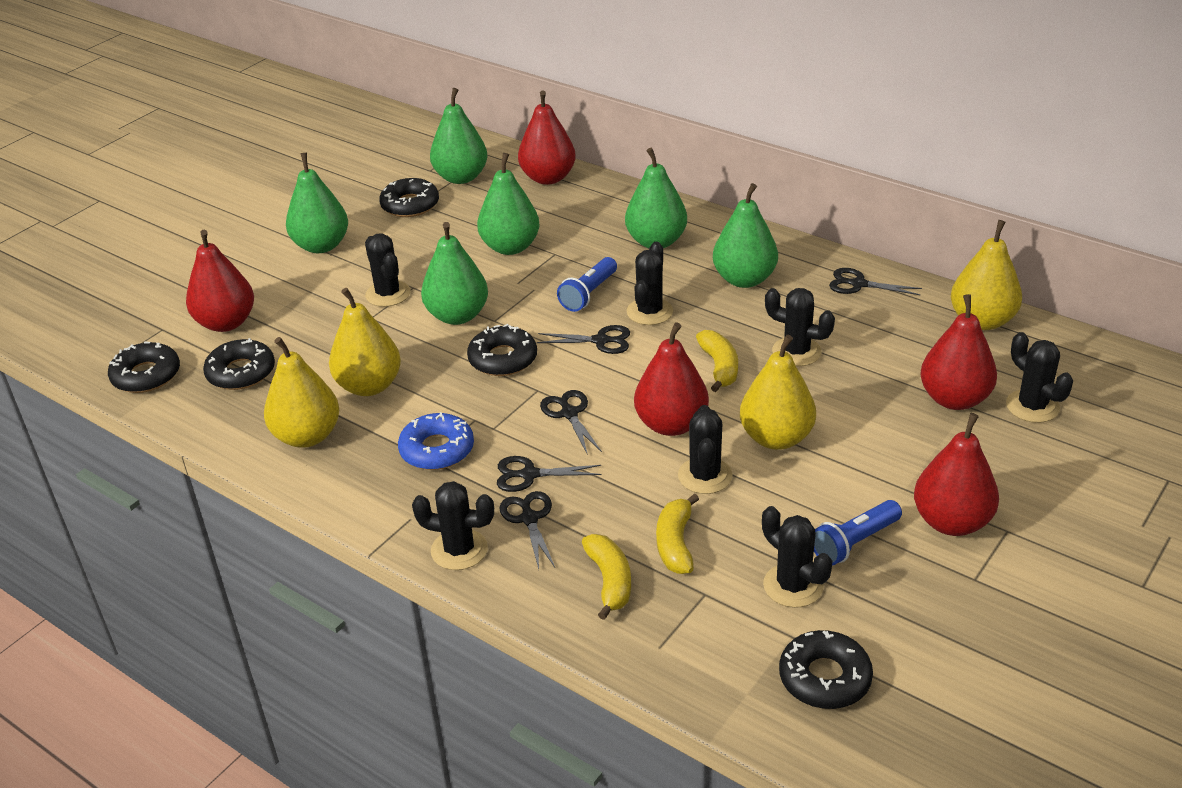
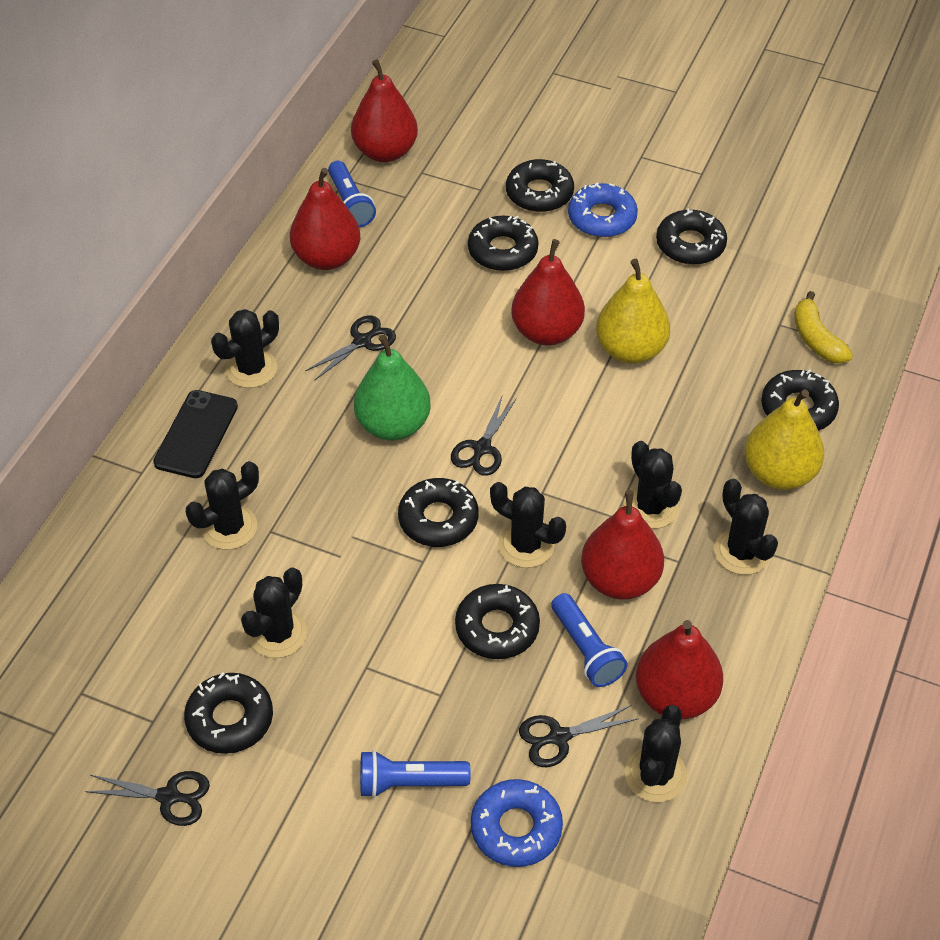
black donut: [108,342,180,393] [203,338,275,390] [379,178,439,217] [467,324,537,376] [779,630,873,709] = 5 -> [184,672,273,754] [398,478,479,547] [455,584,540,659] [468,216,539,271] [506,159,574,212] [656,208,727,265] [761,369,839,431] = 7
black phone: none = 0 -> [153,390,238,478] = 1
black scissors: [497,456,602,492] [500,491,555,569] [537,325,630,354] [540,390,602,455] [829,268,922,295] = 5 -> [85,771,210,826] [305,315,396,380] [451,394,516,476] [519,705,637,767] = 4
blue donut: [398,412,474,470] = 1 -> [471,779,563,867] [568,183,638,237] = 2
blue flashlight: [557,257,617,312] [814,500,902,565] = 2 -> [328,161,376,228] [360,750,471,798] [551,593,628,687] = 3
green pear: [286,153,348,253] [421,222,488,325] [430,88,487,184] [477,153,540,255] [625,148,687,248] [713,183,778,288] = 6 -> [354,334,431,440] = 1
yellow banana: [582,534,631,620] [656,494,699,574] [696,330,738,392] = 3 -> [794,291,853,364] = 1
yellow pear: [264,337,339,448] [329,288,401,396] [740,335,816,450] [951,220,1022,330] = 4 -> [596,259,670,364] [744,389,824,490] = 2

